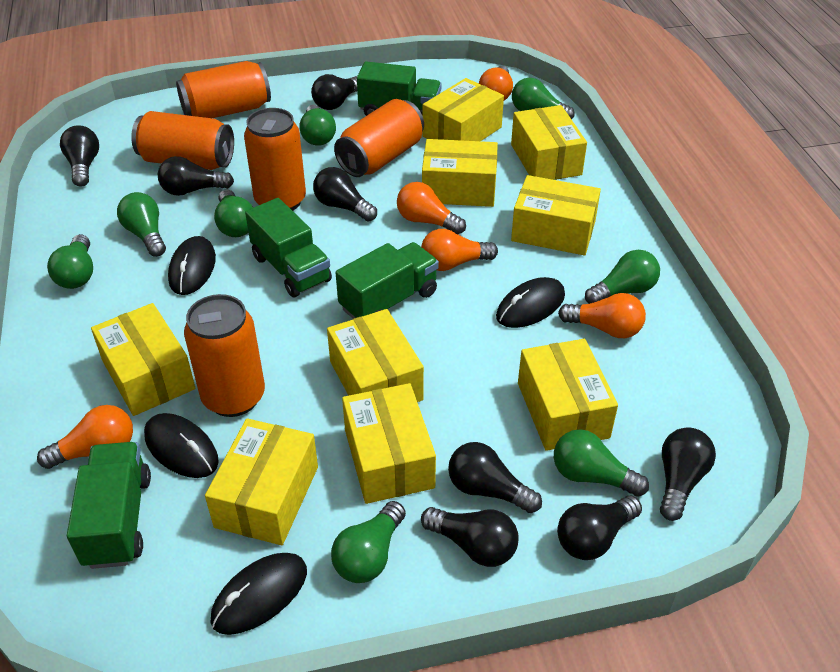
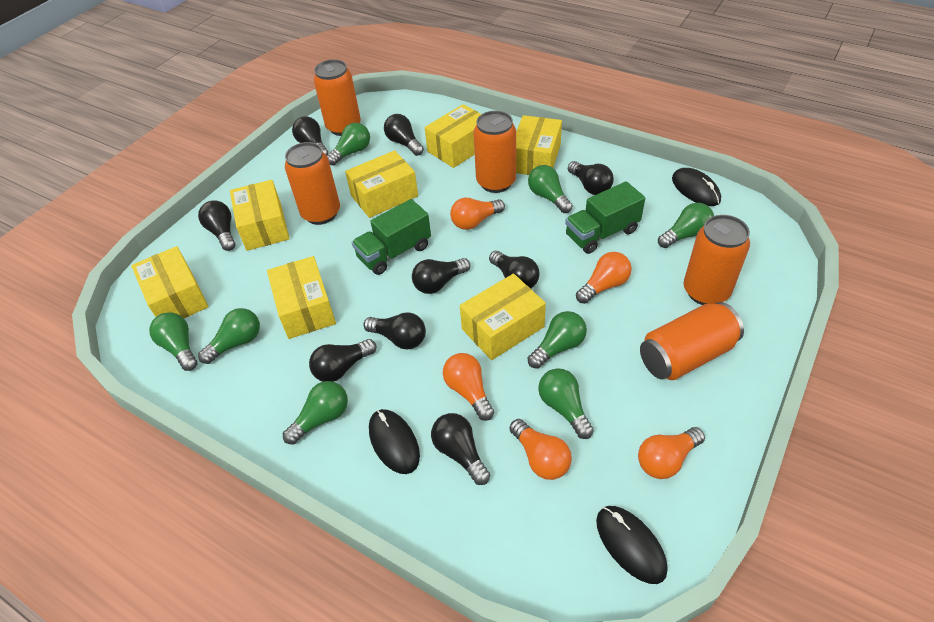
black light bulb: [60,125,99,186] [158,156,234,196] [311,74,357,110] [313,167,377,222] [421,507,519,567] [448,442,542,513] [557,495,642,560] [660,428,716,521] = 8 -> [198,200,235,251] [292,116,328,156] [309,339,377,382] [364,312,426,349] [384,114,424,156] [412,258,470,294] [431,413,490,485] [489,251,540,288] [568,161,614,195] = 9
black mouse: [144,413,219,478] [168,236,216,295] [210,553,307,635] [496,277,565,328] = 4 -> [369,409,420,474] [596,506,668,584] [672,168,721,206] = 3
green truck: [67,442,151,569] [245,198,332,297] [336,242,439,319] [357,61,442,116] = 4 -> [352,199,431,275] [565,181,645,254] = 2
yellow box: [91,303,195,416] [205,418,318,545] [327,309,424,402] [342,383,436,504] [422,139,498,207] [423,78,504,141] [511,105,587,180] [511,175,601,255] [518,339,618,451] = 9 -> [131,246,208,318] [230,180,290,251] [267,256,336,339] [345,150,418,218] [425,104,481,168] [460,274,546,360] [516,115,562,175] = 7

